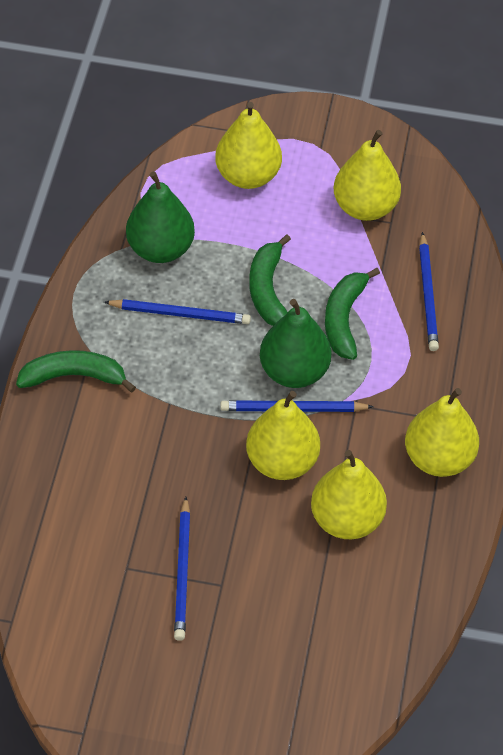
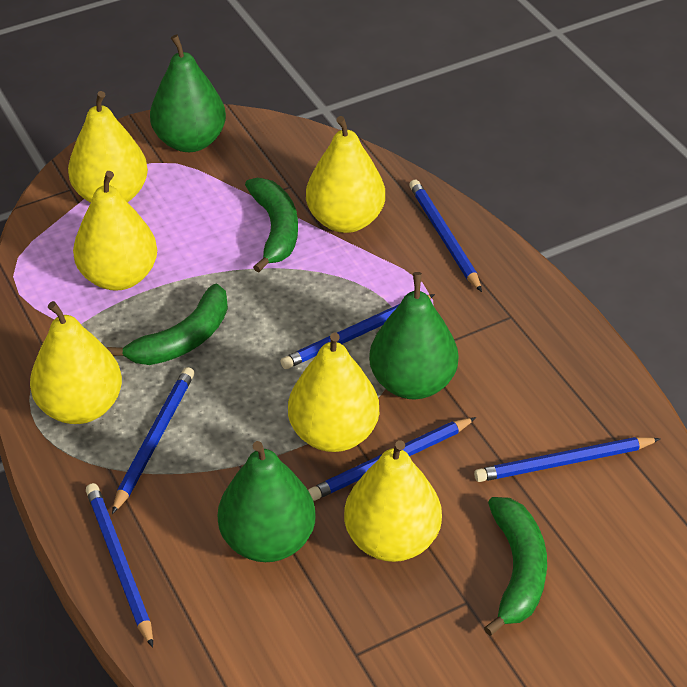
blue pencil: [104,299,251,324] [174,497,190,641] [220,400,374,412] [419,232,439,351] = 4 -> [86,483,153,648] [112,367,194,514] [281,294,435,369] [308,417,476,501] [409,180,482,292] [474,437,660,482] = 6
green pear: [126,171,195,263] [260,299,331,388] = 2 -> [150,35,226,152] [218,441,316,562] [369,272,458,399] = 3
yellow pear: [215,102,282,189] [246,391,320,480] [311,450,387,539] [334,130,401,221] [405,388,479,477] = 5 -> [30,301,122,424] [68,91,148,203] [73,171,157,291] [288,332,379,452] [306,116,385,233] [344,440,442,562] = 6

